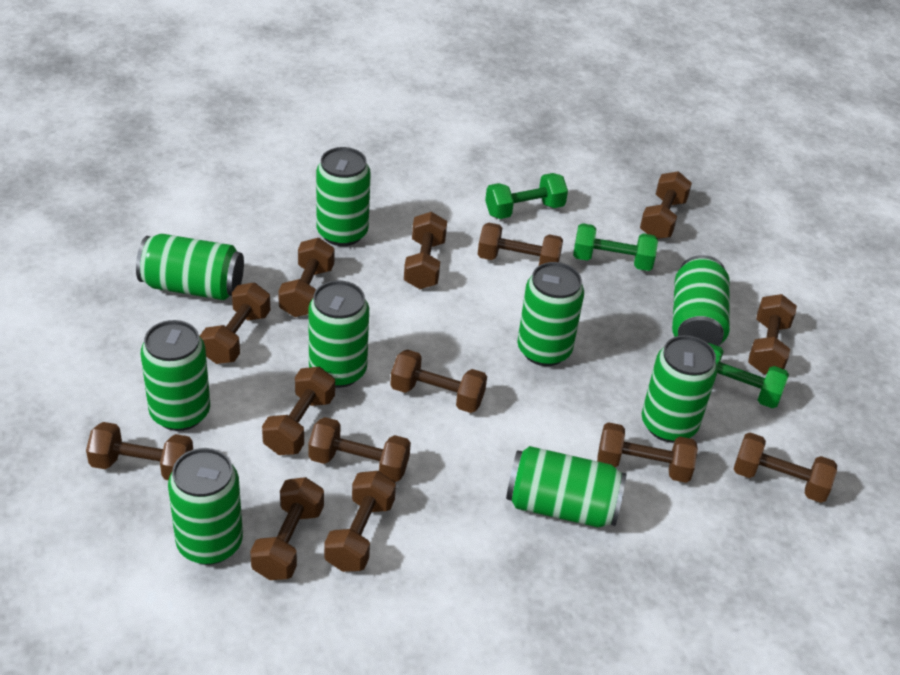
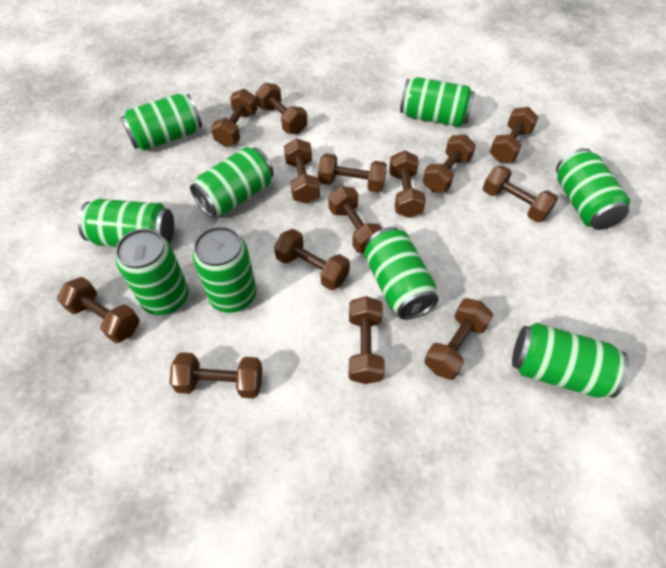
green dumbbell: [485,173,568,219] [573,223,658,271] [708,343,789,408] = 3 -> none = 0

